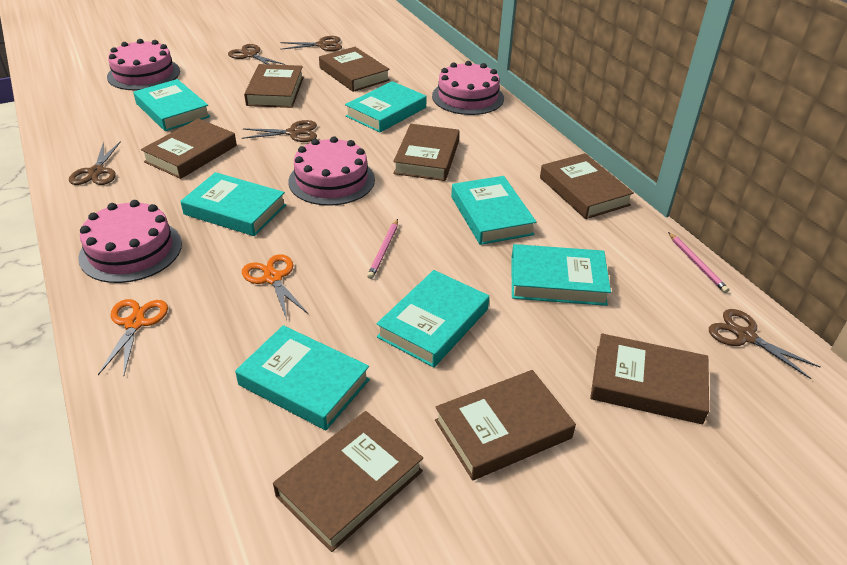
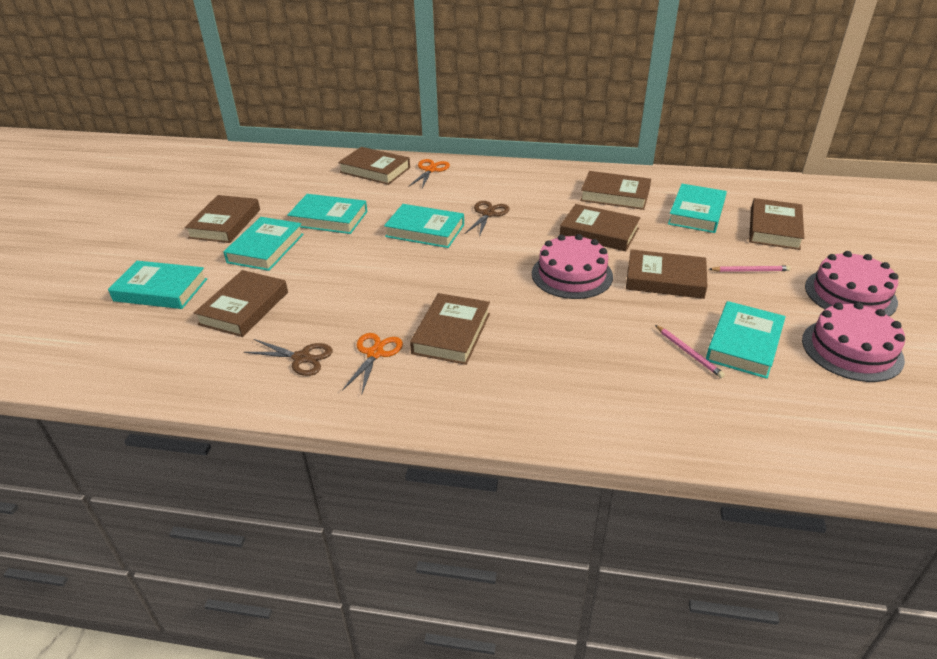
brown scissors: [69,141,121,185] [228,44,285,65] [242,120,317,142] [280,36,342,51] [709,309,821,379] = 5 -> [244,339,333,376] [464,201,510,237] = 2
pink cake: [78,200,182,283] [107,39,180,90] [288,136,375,206] [432,61,504,115] = 4 -> [532,234,613,299] [802,302,905,382] [805,251,898,316] = 3
turquoise book: [133,79,210,131] [180,172,286,236] [235,325,370,430] [345,81,427,132] [376,270,489,368] [451,176,536,245] [511,244,611,306] = 7 -> [108,261,207,309] [223,217,304,271] [287,194,367,234] [384,204,464,248] [668,184,727,233] [706,301,786,379] = 6

